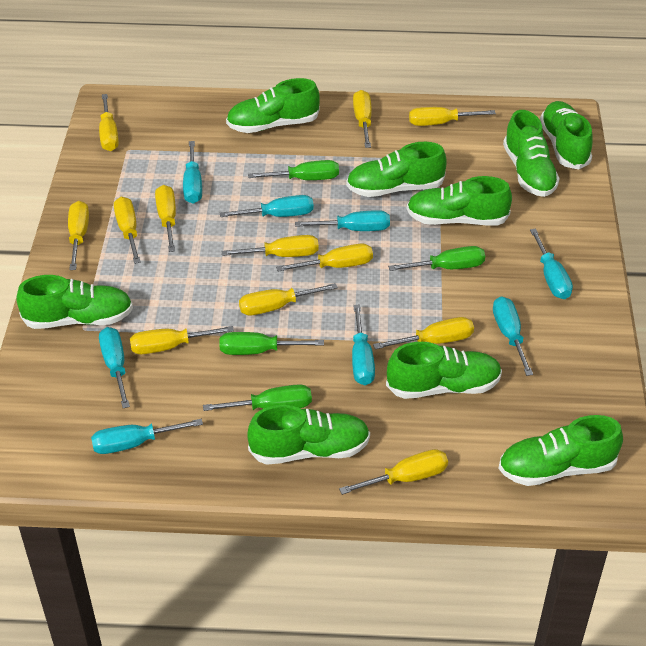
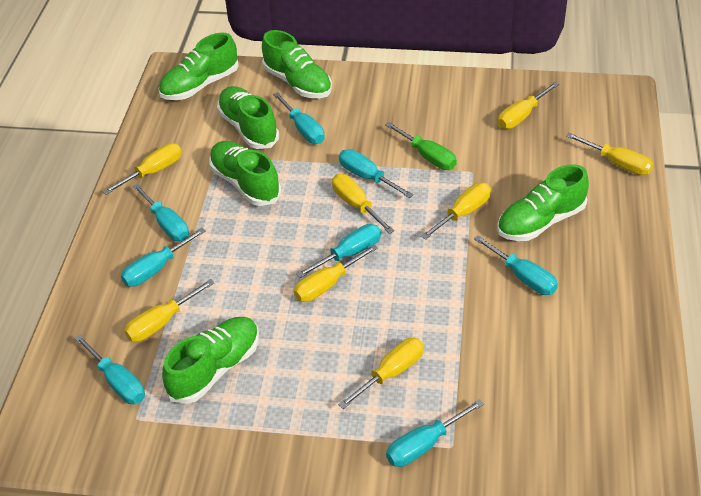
green screwdriver: [203,384,312,411] [220,332,324,355] [248,160,339,180] [388,246,485,271] = 4 -> [385,122,457,170] = 1
green shoe: [16,275,133,329] [226,78,320,133] [247,405,370,465] [346,142,446,197] [386,342,502,399] [407,176,512,226] [498,415,623,486] [503,110,560,197] [540,101,593,169] = 9 -> [159,33,239,100] [162,317,259,404] [209,141,281,206] [217,86,279,149] [262,30,332,98] [497,164,589,241] = 6
yellow screwdriver: [68,201,89,270] [99,94,119,151] [114,197,141,264] [130,326,234,354] [155,185,176,252] [221,235,319,257] [239,283,338,315] [276,244,373,271] [339,449,448,495] [353,90,372,148] [373,317,474,349] [409,107,496,126] = 12 -> [102,143,182,195] [124,279,215,342] [294,244,378,302] [332,174,394,234] [338,338,424,409] [421,183,491,240] [498,82,559,129] [566,133,653,175] = 8

